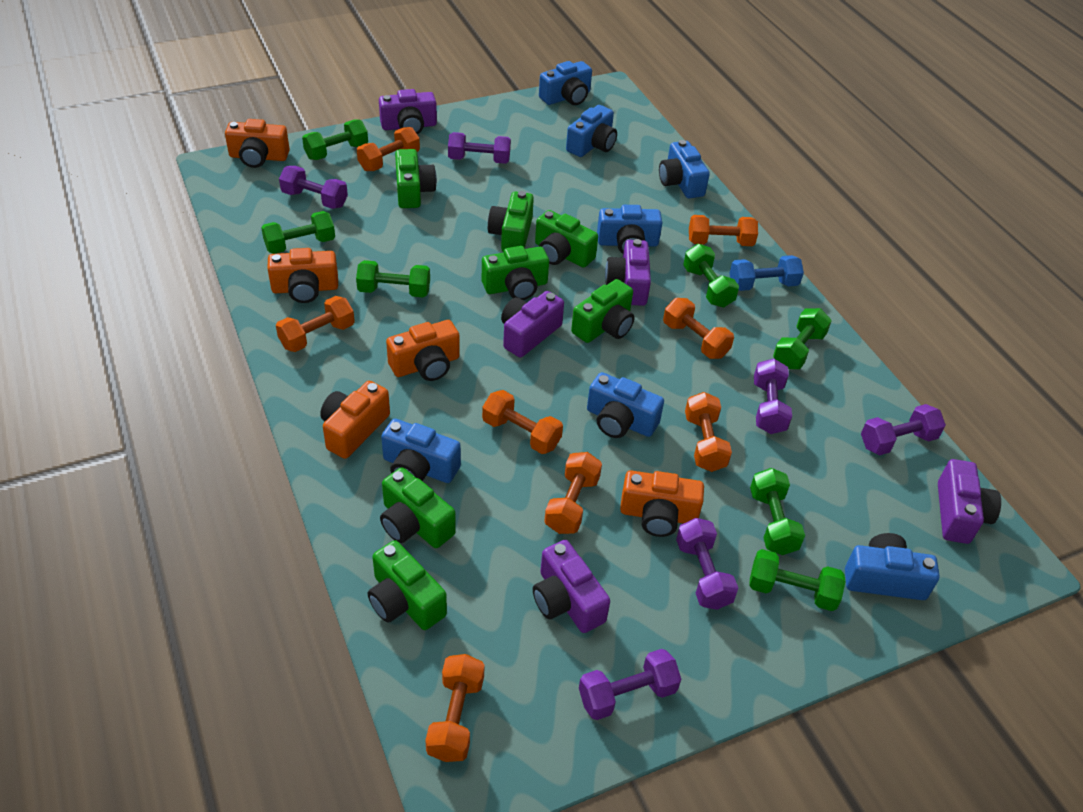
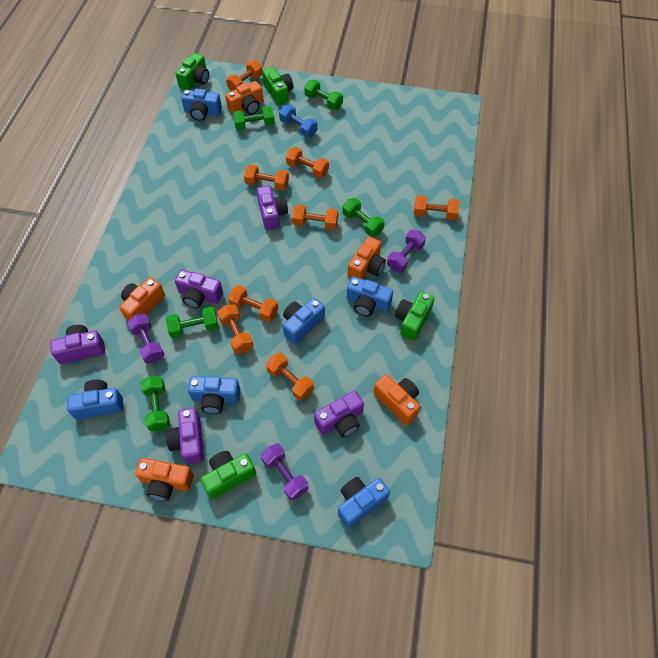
blue camera: [381,419,461,483] [539,61,592,105] [566,105,617,157] [587,372,664,438] [597,205,662,254] [659,140,710,199] [845,533,940,600] = 7 -> [67,380,123,419] [181,89,222,121] [188,376,240,414] [283,298,325,344] [338,477,390,528] [347,277,393,316] = 6
green camera: [368,540,447,630] [380,467,456,548] [395,149,437,208] [482,246,549,300] [488,191,534,252] [535,210,598,268] [571,279,634,343] = 7 -> [176,53,209,90] [201,451,256,499] [262,67,293,105] [395,291,435,341] = 4
green dumbbell: [261,211,335,254] [302,119,368,160] [356,260,430,297] [683,244,739,307] [749,549,845,611] [750,468,805,555] [773,308,832,369] = 7 -> [140,376,170,431] [166,307,218,338] [233,106,275,130] [304,80,343,110] [342,198,385,237] = 5
purple dumbbell: [279,166,348,209] [448,132,511,164] [579,649,681,720] [676,518,738,610] [754,359,792,434] [861,404,946,455] = 6 -> [127,314,164,364] [261,443,308,501] [387,230,426,272] = 3

